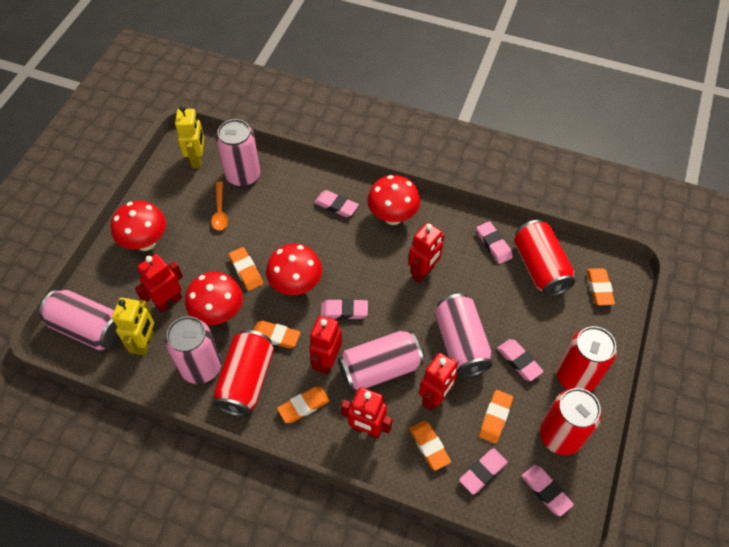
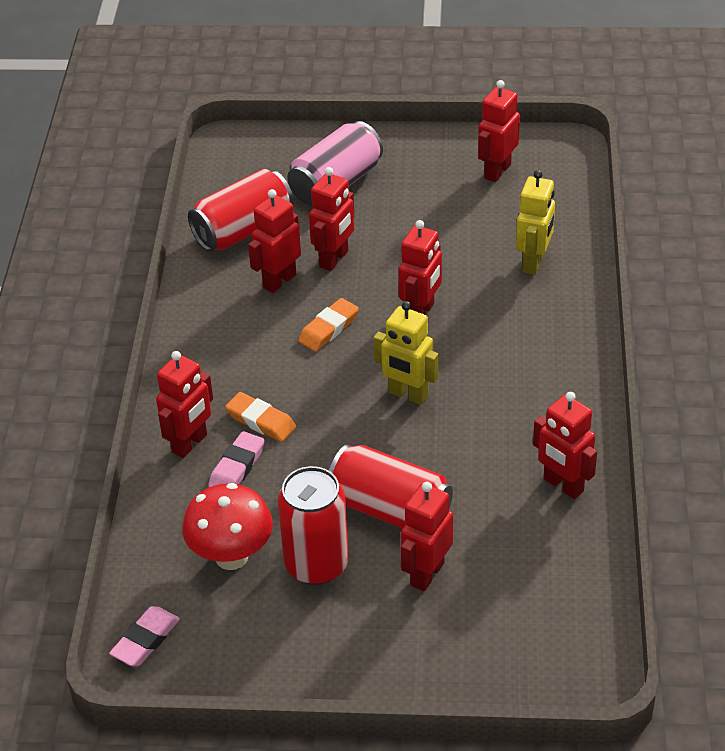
orange eraser: [229,247,263,291] [254,321,301,348] [277,386,330,423] [409,420,451,471] [479,390,513,444] [587,268,615,306] = 6 -> [225,392,296,442] [298,298,359,352] = 2
orange spoon: [211,182,228,231] = 1 -> none = 0
pink can: [39,289,120,350] [165,316,221,384] [216,119,261,187] [338,331,424,391] [434,294,493,377] = 5 -> [287,121,383,205] = 1
pink eraser: [314,190,359,217] [321,299,368,320] [459,448,508,495] [476,221,513,264] [497,339,544,381] [521,465,574,517] = 6 -> [109,606,180,666] [208,431,265,487] = 2
red can: [214,330,274,417] [514,220,575,297] [540,388,602,455] [557,326,617,392] = 4 -> [188,169,294,251] [278,466,349,585] [329,444,453,529] = 3
red mushroom: [111,201,166,251] [185,272,243,325] [266,244,322,295] [368,175,421,225] = 4 -> [182,483,273,570] = 1
red robot: [135,254,183,313] [309,316,342,374] [341,387,392,439] [408,222,444,283] [419,353,458,411] = 5 -> [156,351,213,458] [248,189,301,293] [309,167,354,271] [398,220,442,314] [401,482,453,591] [478,80,520,182] [533,392,597,499] = 7

